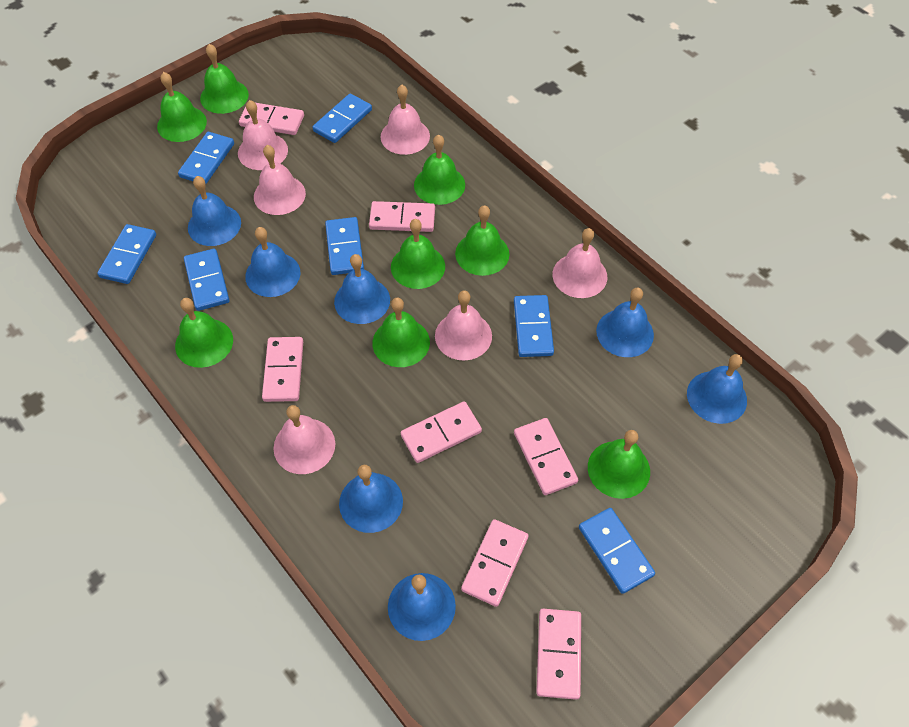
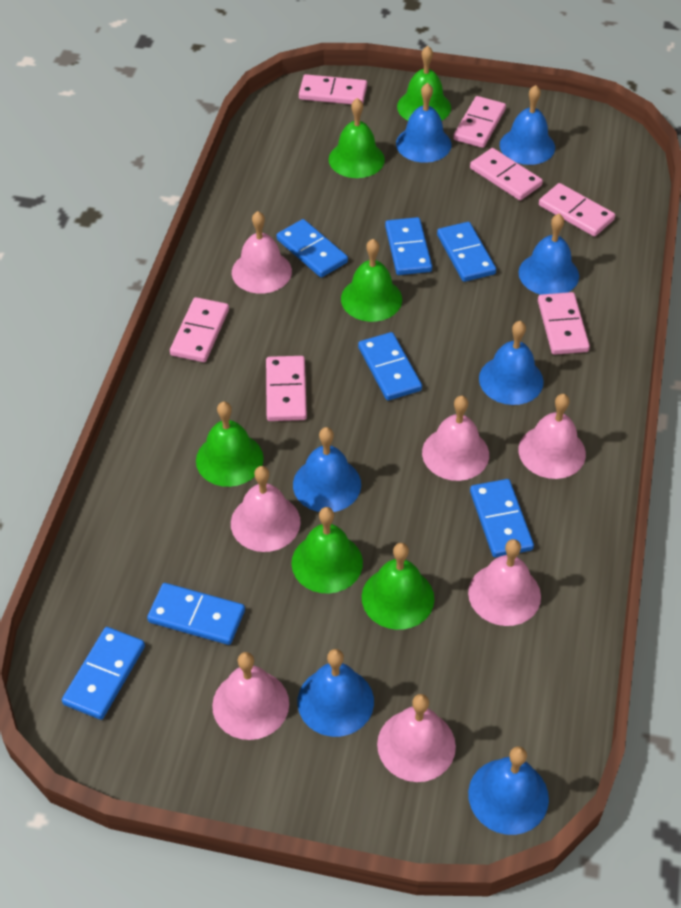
green bell: [157,72,207,142] [175,298,233,368] [200,44,249,114] [372,297,430,367] [391,219,445,289] [414,134,465,205] [455,205,509,276] [588,430,650,499] = 8 -> [196,401,263,487] [291,507,363,593] [329,98,385,178] [341,239,402,322] [362,543,434,630] [397,46,451,121] = 6
pink bell: [238,100,288,170] [254,145,306,215] [273,405,335,474] [380,85,430,155] [435,291,492,361] [553,228,607,298] = 6 -> [212,652,289,740] [231,466,301,552] [232,211,292,294] [377,694,456,782] [422,396,489,481] [468,539,541,626] [518,394,586,479] = 7

